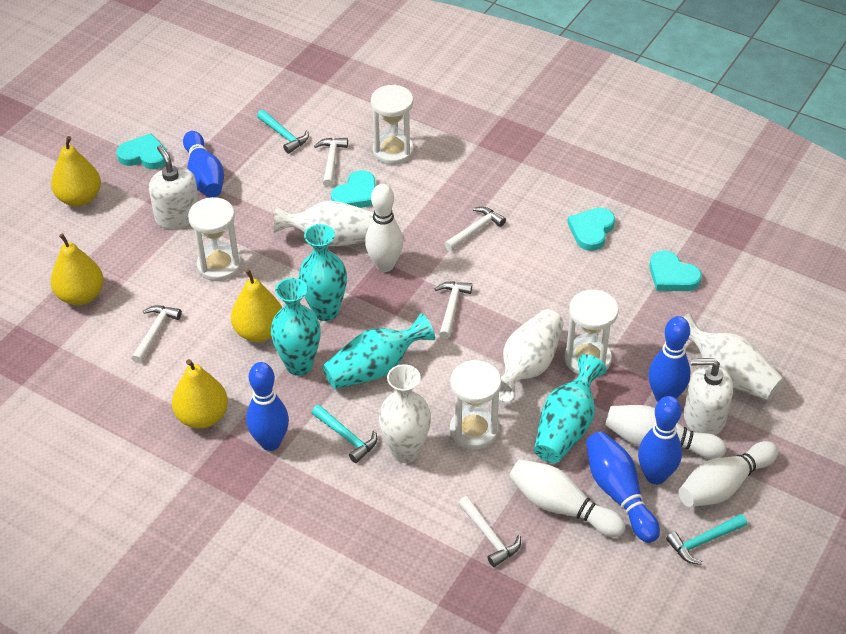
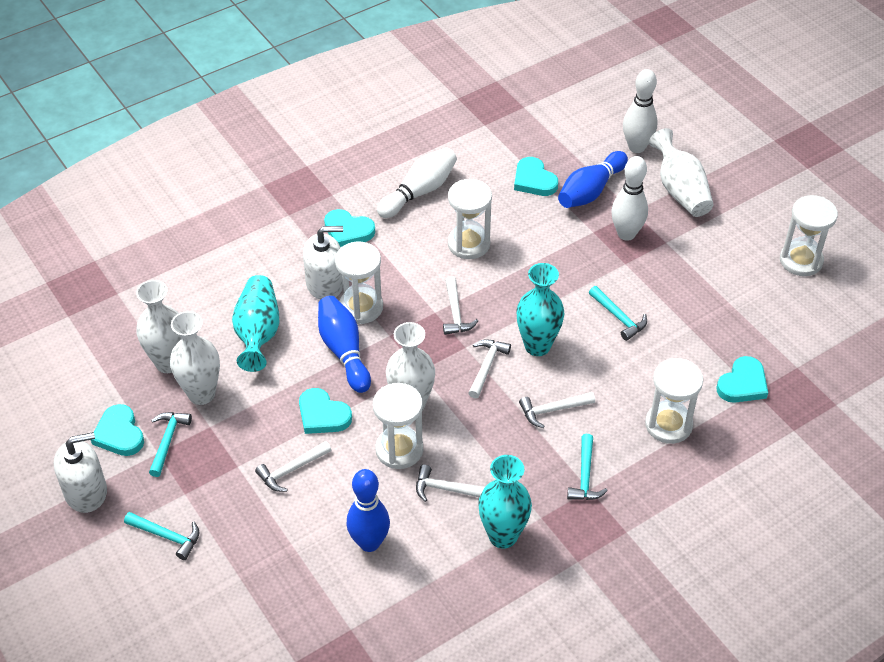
blue bowling pin: [183,131,224,198] [246,362,289,451] [586,431,660,543] [638,396,682,485] [648,316,690,402] = 5 -> [318,296,371,393] [346,469,390,552] [558,151,628,208] = 3
turquoise hammer: [257,110,309,154] [312,405,377,463] [666,514,747,565] = 3 -> [124,512,200,560] [149,412,192,477] [567,434,608,500] [589,286,647,341] = 4
turquoise heart: [116,133,168,169] [331,170,376,208] [567,208,615,251] [649,250,702,291] = 4 -> [91,404,144,456] [299,388,352,434] [324,209,375,248] [514,157,558,196] [717,356,768,403] = 5
turquoise vase: [271,278,321,376] [299,224,347,321] [322,313,435,389] [534,354,607,463] = 4 -> [232,275,279,372] [478,455,532,549] [516,263,564,356] = 3
white bowling pin: [365,184,403,272] [509,459,626,537] [605,405,726,459] [678,441,778,507] = 4 -> [377,147,457,218] [611,156,648,241] [623,69,658,153] = 3
white hourglass: [188,197,242,281] [371,85,414,165] [450,360,501,450] [564,290,619,375] = 4 -> [335,242,383,324] [373,383,423,469] [448,179,492,259] [645,358,703,444] [780,195,838,276] = 5
yellow pear: [51,136,101,207] [51,233,104,305] [172,359,228,429] [231,269,282,342] = 4 -> none = 0

